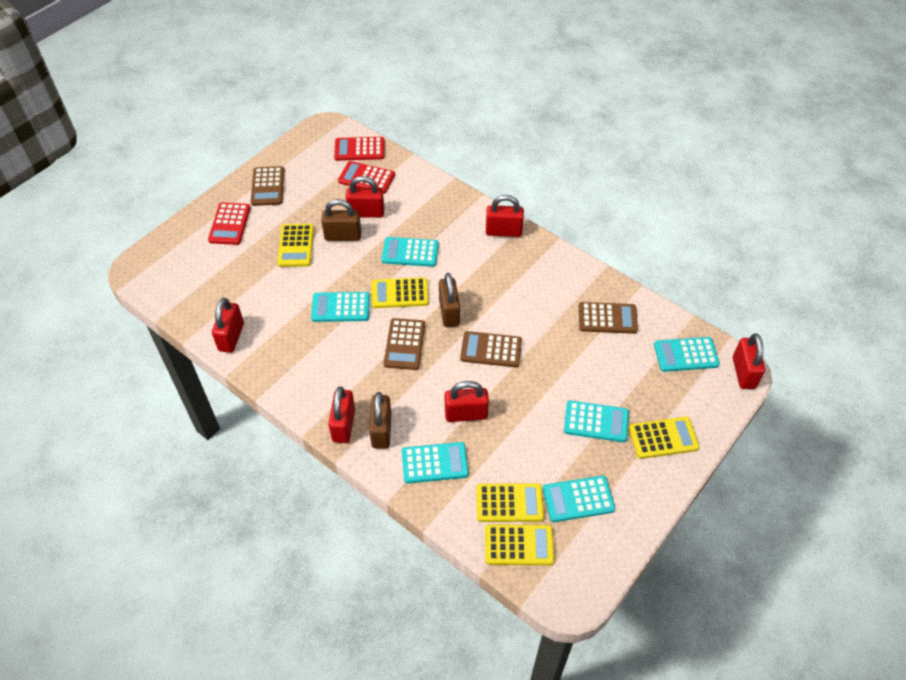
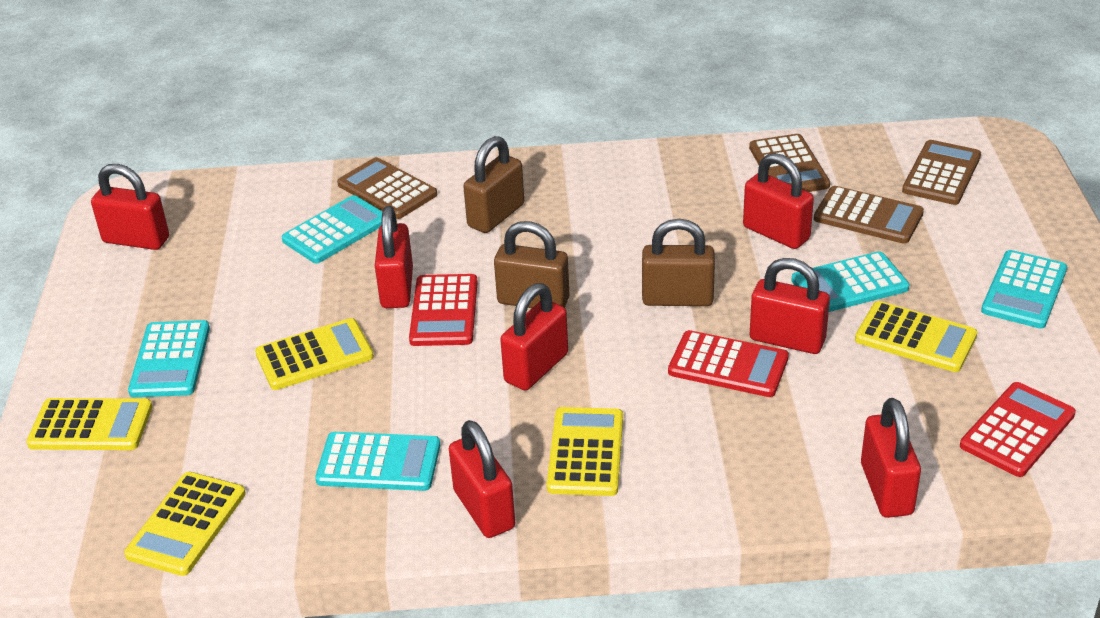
red padlock: [212,298,244,353] [328,387,355,443] [346,176,384,218] [445,381,489,422] [486,195,524,237] [733,334,765,389] = 6 -> [91,164,169,250] [375,206,413,308] [449,420,515,538] [500,283,568,390] [743,153,814,249] [750,258,830,354] [861,398,921,518] = 7
turquoise calculator: [311,292,370,322] [382,237,439,267] [402,442,469,484] [543,476,615,522] [564,400,629,442] [654,337,720,372] = 6 -> [128,320,210,397] [282,195,383,263] [315,432,440,491] [791,251,910,312] [981,250,1067,329] = 5

